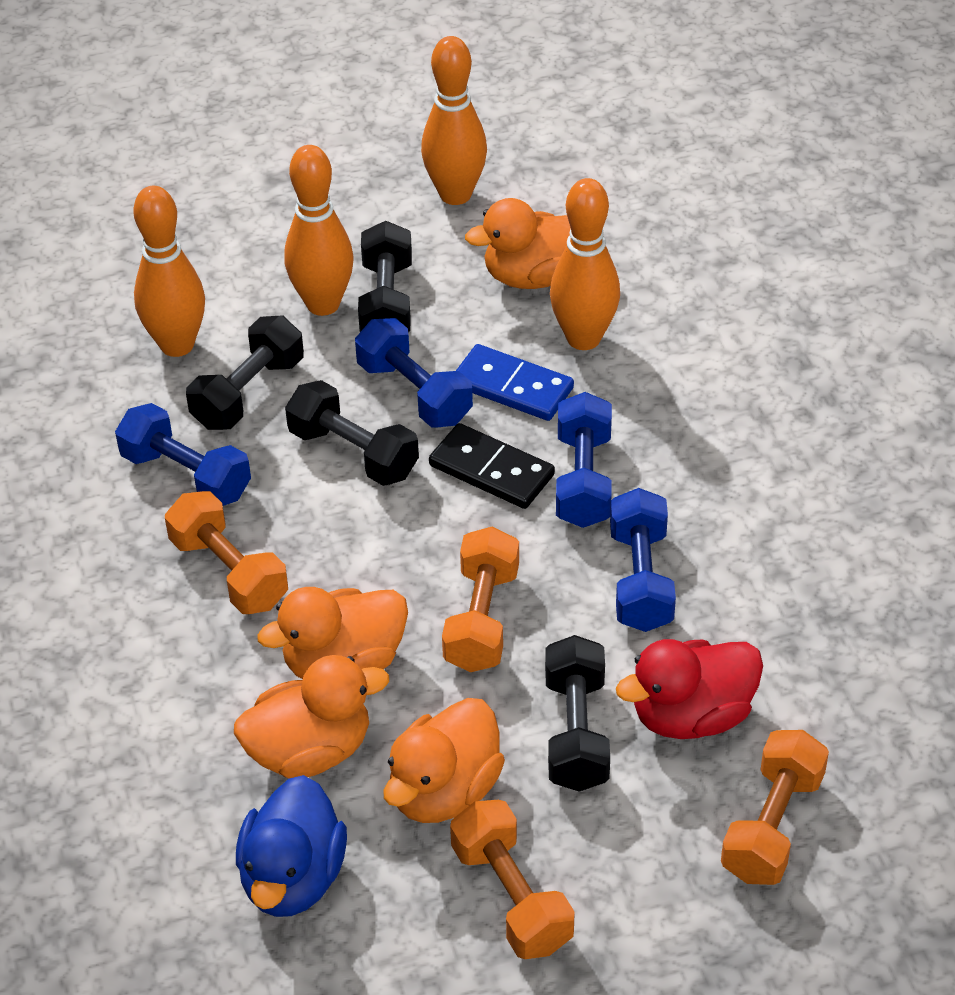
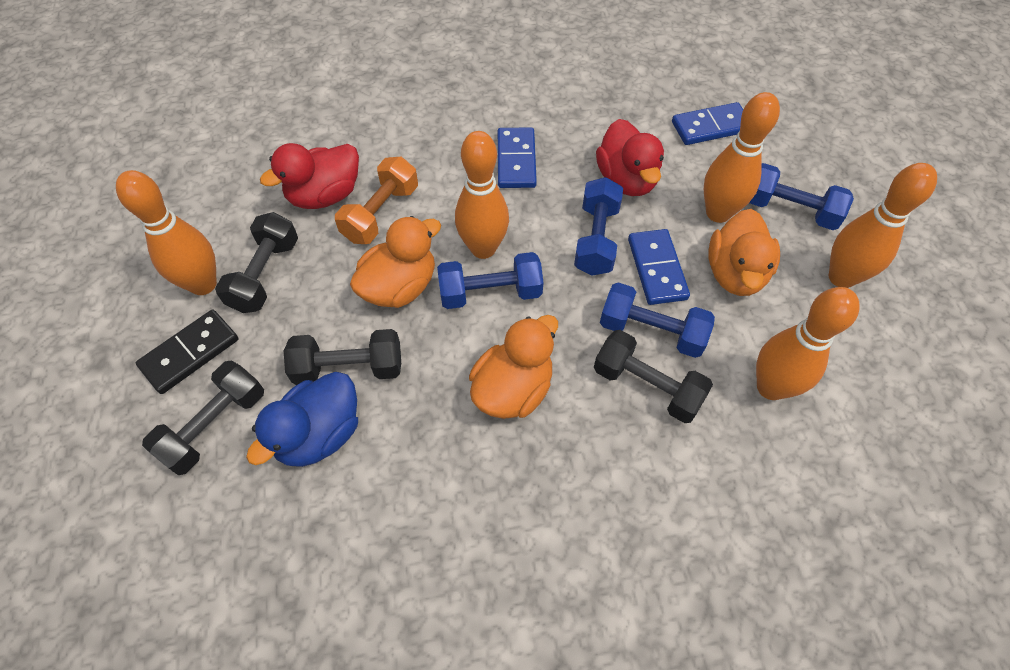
blue domino: [456,344,574,421] = 1 -> [498,128,537,188] [628,229,690,305] [672,102,743,145] = 3
orange bowling pin: [133,186,205,357] [284,145,354,316] [421,36,487,205] [550,178,620,350] = 4 -> [116,170,217,295] [455,131,509,259] [704,92,780,223] [756,287,860,400] [829,163,937,288] = 5
orange duck: [234,655,389,778] [257,587,408,679] [383,698,505,823] [465,198,571,289] = 4 -> [350,216,441,308] [469,315,558,419] [708,209,780,296] = 3
orange dumbbell: [165,491,288,614] [442,527,519,672] [450,800,575,959] [721,730,829,885] = 4 -> [335,156,418,244] = 1
red duck: [616,639,763,739] = 1 -> [260,143,359,209] [596,119,664,196] = 2

